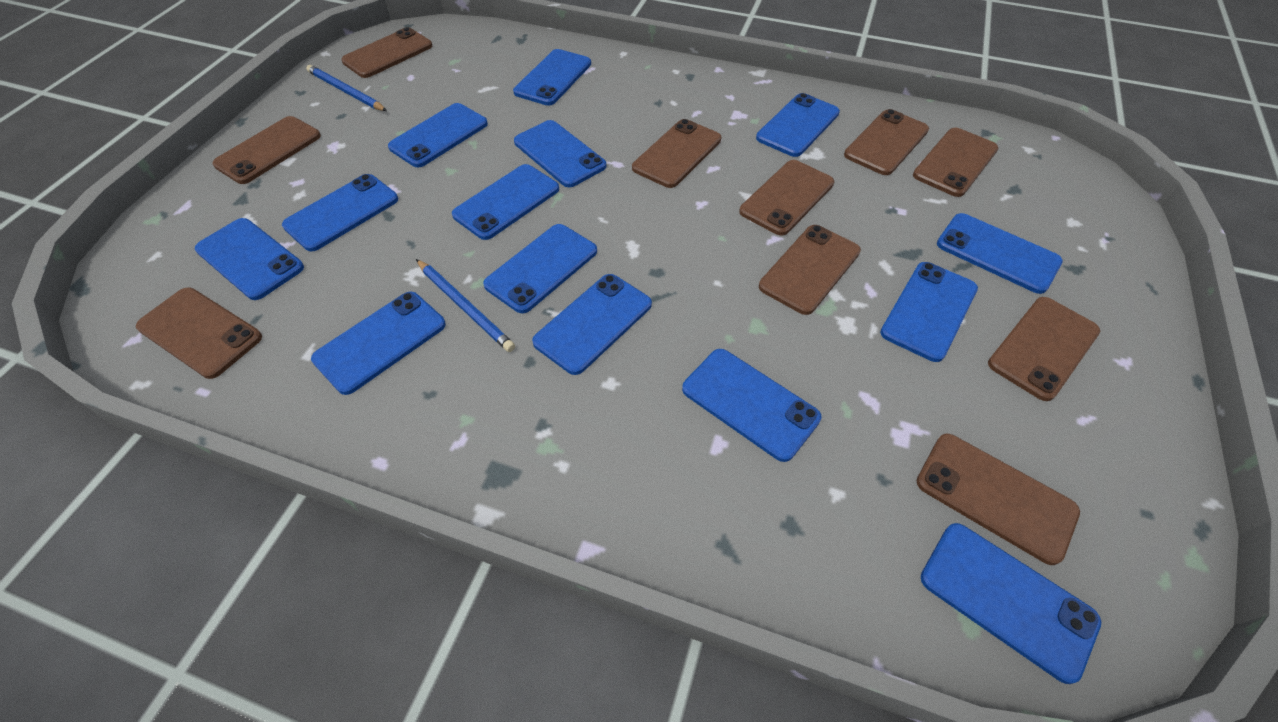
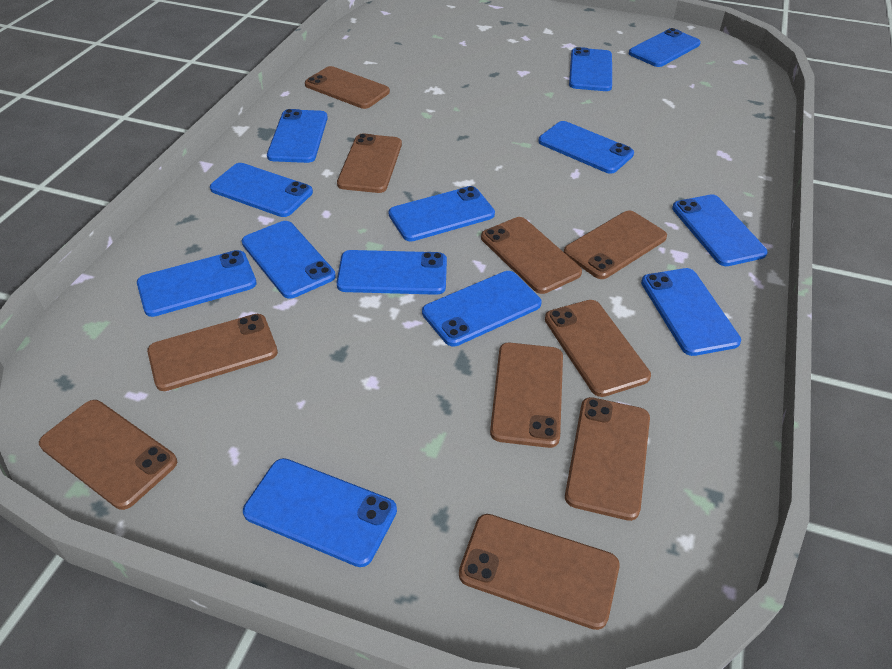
blue pencil: [306,65,387,111] [416,259,515,352] = 2 -> none = 0
blue phone: [195,218,304,300] [282,174,398,252] [311,291,446,395] [388,103,488,167] [452,164,559,240] [483,224,597,313] [513,49,591,106] [514,120,606,187] [532,274,652,375] [682,349,821,462] [756,93,840,157] [880,262,978,362] [921,523,1101,684] [937,213,1063,294] = 14 -> [137,250,257,317] [210,163,313,217] [242,221,336,299] [243,458,397,567] [267,109,328,163] [337,250,447,295] [388,186,495,241] [422,271,541,346] [538,121,634,174] [569,47,612,91] [629,28,701,67] [641,268,741,356] [672,194,768,266] = 13

